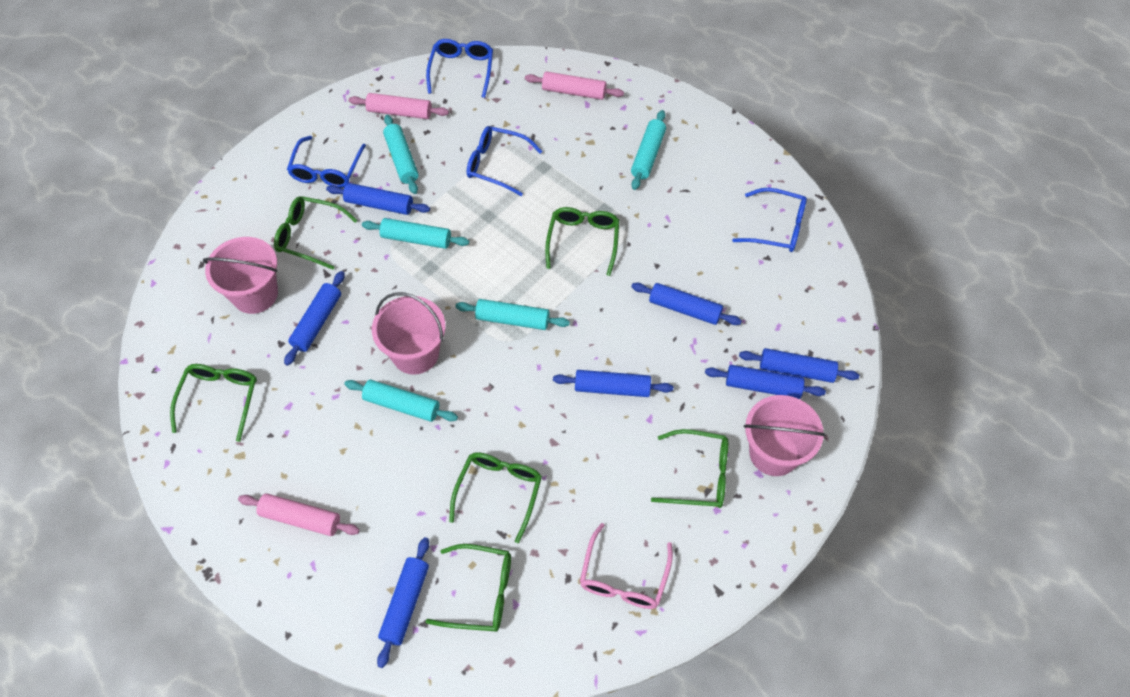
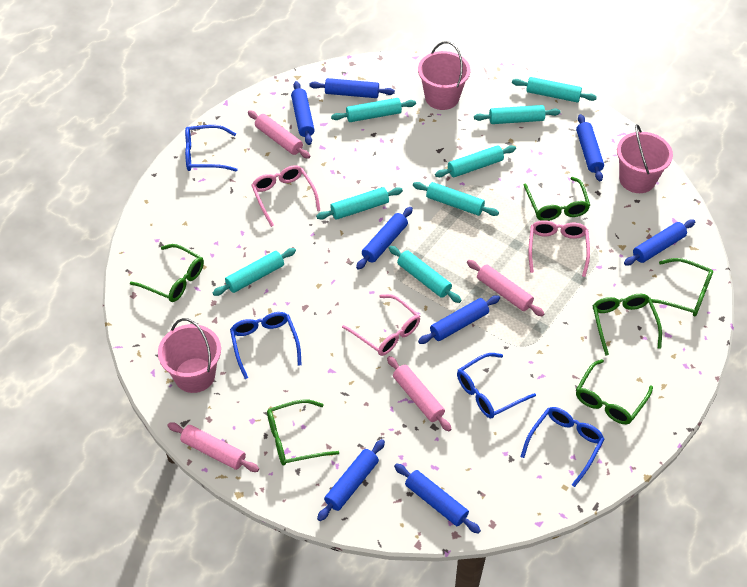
blue rolling pin: [284,271,345,366] [326,183,430,215] [377,537,429,668] [553,370,673,397] [631,283,742,325] [705,365,826,399] [739,348,859,383] = 7 -> [291,81,314,145] [309,78,395,98] [317,439,385,521] [356,207,413,270] [394,463,481,534] [418,295,500,344] [576,114,604,181] [624,219,695,266] = 8
pink glasses: [580,523,673,609] = 1 -> [251,165,320,227] [342,294,420,356] [529,220,590,277] = 3
pink rolling pin: [238,493,360,536] [349,93,449,119] [525,71,624,100] = 3 -> [167,422,259,472] [248,110,311,159] [387,356,452,432] [467,260,545,316] = 4
turquoise rolling pin: [344,380,458,422] [362,218,469,249] [383,115,419,194] [455,299,570,330] [631,110,666,190] = 5 -> [213,248,296,296] [316,187,403,220] [331,98,416,122] [389,246,461,303] [413,182,499,216] [435,145,516,177] [474,105,561,124] [512,77,597,103] = 8

